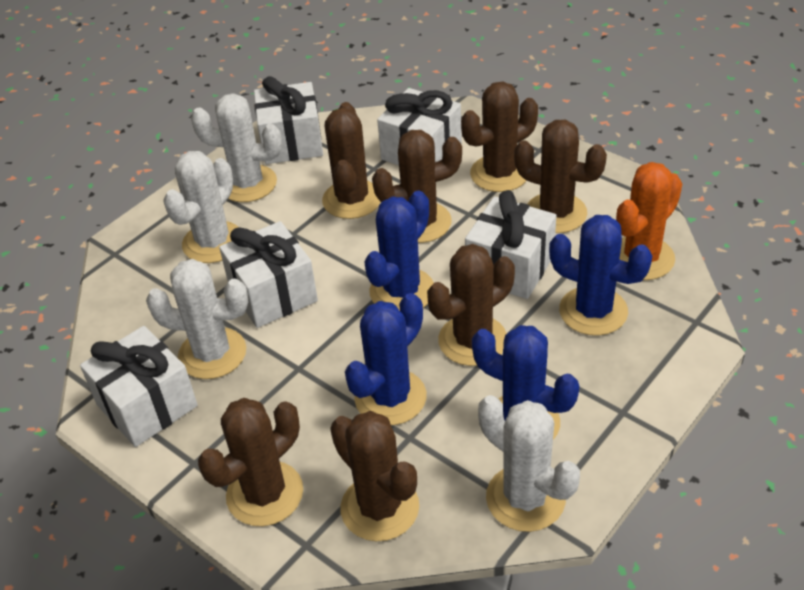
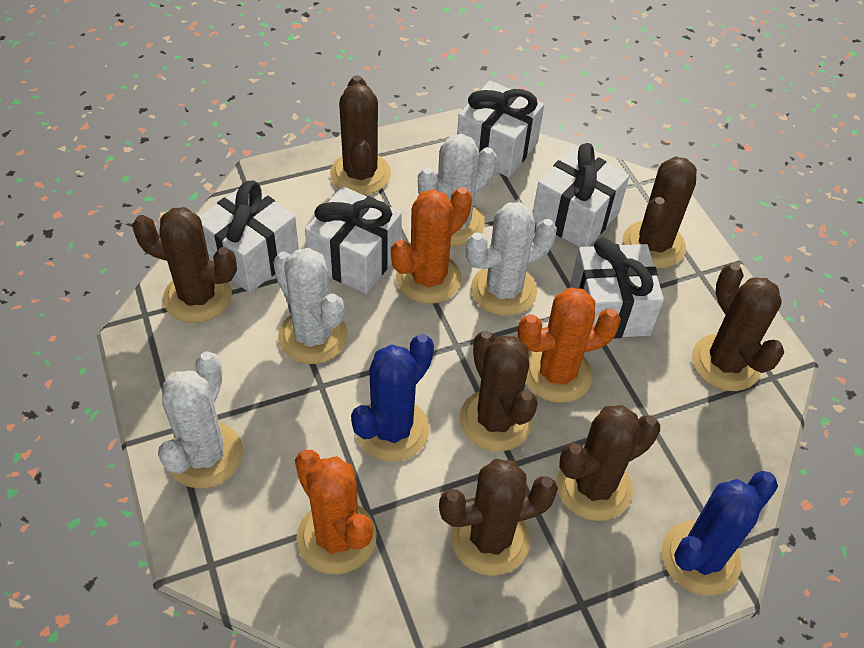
blue cactus: [345,293,426,425] [364,191,434,311] [472,325,579,440] [549,215,652,336] = 4 -> [351,334,434,462] [662,471,778,595] = 2
orange cactus: [616,162,683,280] = 1 -> [295,450,377,574] [391,187,472,304] [518,288,621,403] = 3

